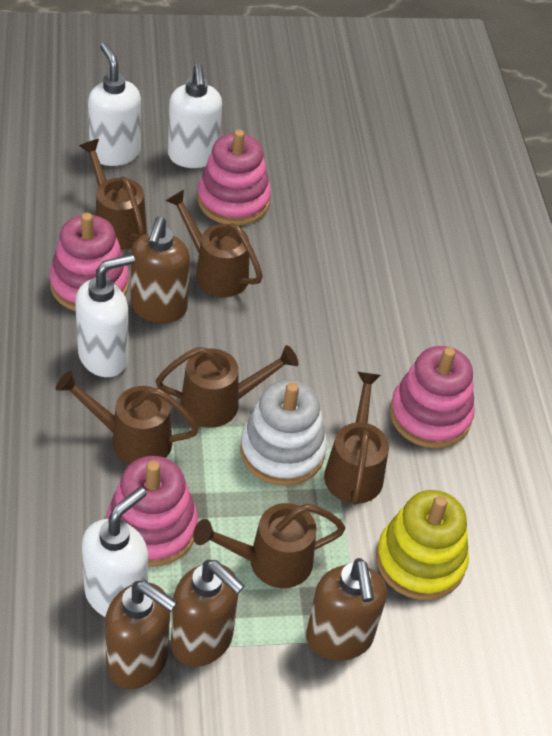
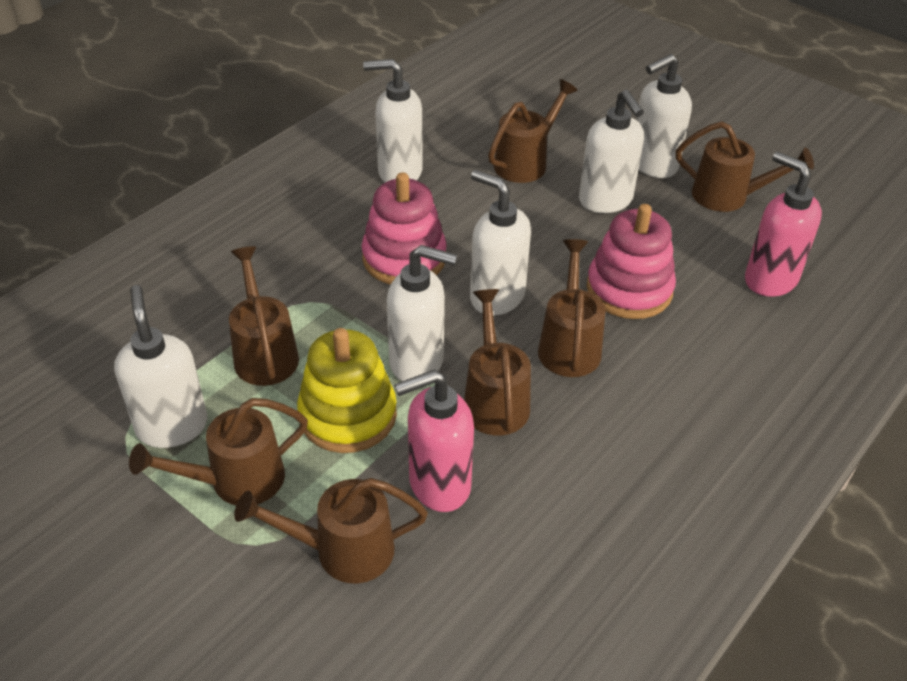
brown soap dispenser: [105,581,177,689] [131,216,190,323] [171,560,245,667] [306,558,387,661] = 4 -> none = 0
brown watering can: [56,370,199,465] [80,139,147,250] [156,345,298,428] [166,190,263,297] [193,503,346,588] [324,372,389,505] = 6 -> [129,398,308,505] [229,246,299,386] [234,478,428,583] [464,289,531,435] [488,79,578,183] [538,239,605,377] [676,121,814,212] = 7
pink soap dispenser: none = 0 -> [394,370,474,512] [745,152,822,297] = 2
pink stacking toy: [49,213,129,311] [106,456,198,567] [197,129,271,225] [390,346,475,449] = 4 -> [362,172,447,284] [587,204,676,319] = 2
white soap dispenser: [75,254,135,377] [82,487,148,617] [88,43,141,166] [168,63,222,168] = 4 -> [114,285,207,448] [363,59,423,183] [387,245,457,381] [470,170,531,315] [579,90,644,213] [636,54,692,178] = 6
white stacking toy: [240,380,327,486] = 1 -> none = 0

